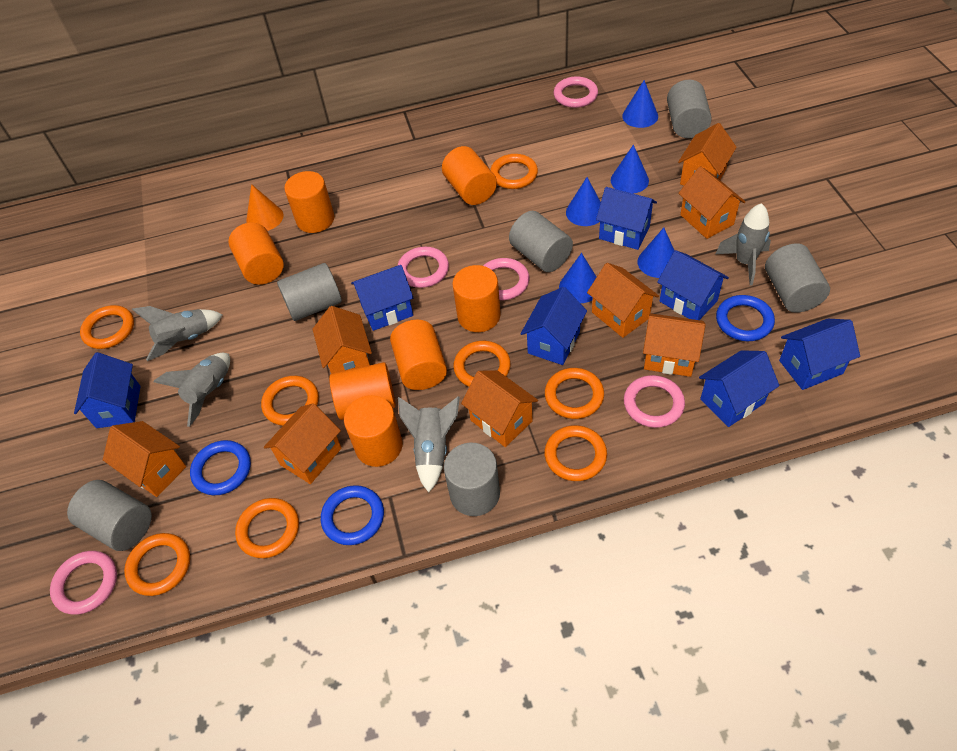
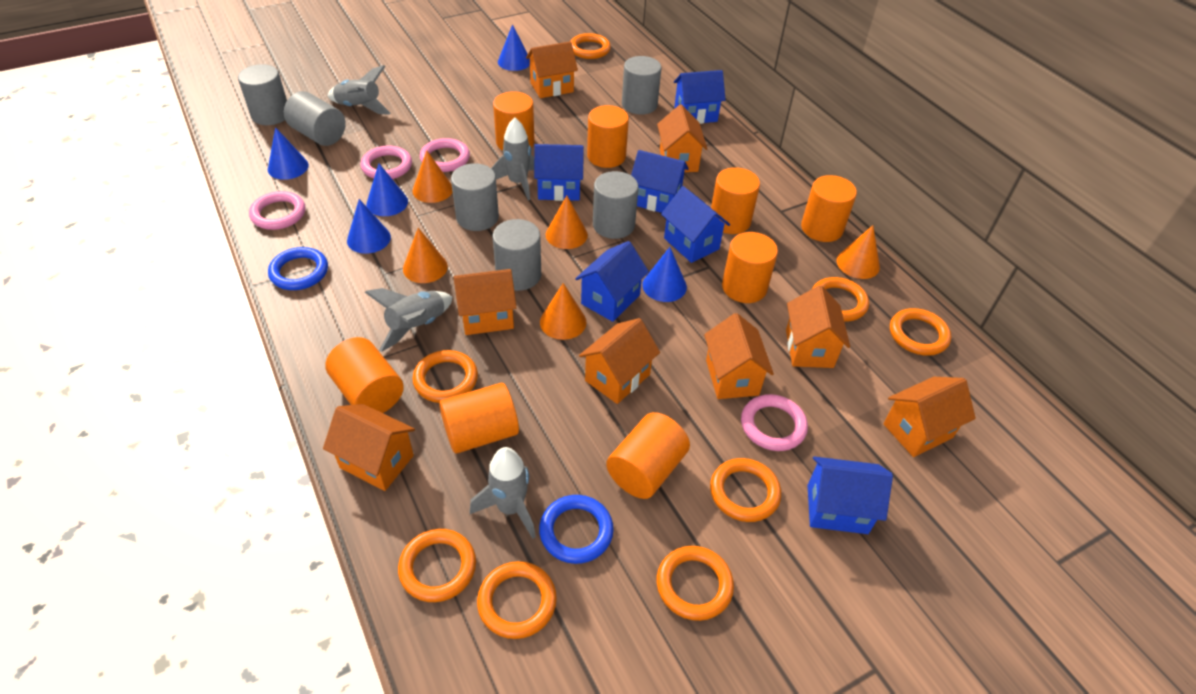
blue house: [74,352,141,428] [351,265,414,331] [521,287,587,365] [596,187,657,250] [657,250,729,320] [699,350,779,427] [779,319,860,390] = 7 -> [534,144,584,201] [575,241,649,322] [631,150,689,213] [661,186,730,263] [674,70,726,124] [807,457,893,534] = 6
blue ring: [190,440,251,495] [321,485,384,545] [716,295,775,341] = 3 -> [268,247,328,290] [539,495,614,564] = 2
orange cone: [246,184,284,231] = 1 -> [403,228,448,283] [412,150,453,203] [540,283,586,340] [546,195,588,249] [837,225,880,279] = 5
orange cylinder: [229,223,284,285] [284,171,334,233] [329,362,396,420] [344,395,403,467] [390,320,447,390] [442,146,497,205] [452,265,501,332] = 7 -> [325,337,404,413] [439,383,519,454] [493,91,535,151] [587,105,629,168] [606,412,690,499] [711,167,760,234] [722,232,778,303] [801,175,857,242] = 8
pink ring: [50,551,117,615] [398,247,449,288] [483,258,529,300] [554,76,598,108] [624,375,685,428] = 5 -> [249,191,305,230] [361,145,412,179] [420,138,470,172] [741,394,808,451] = 4

